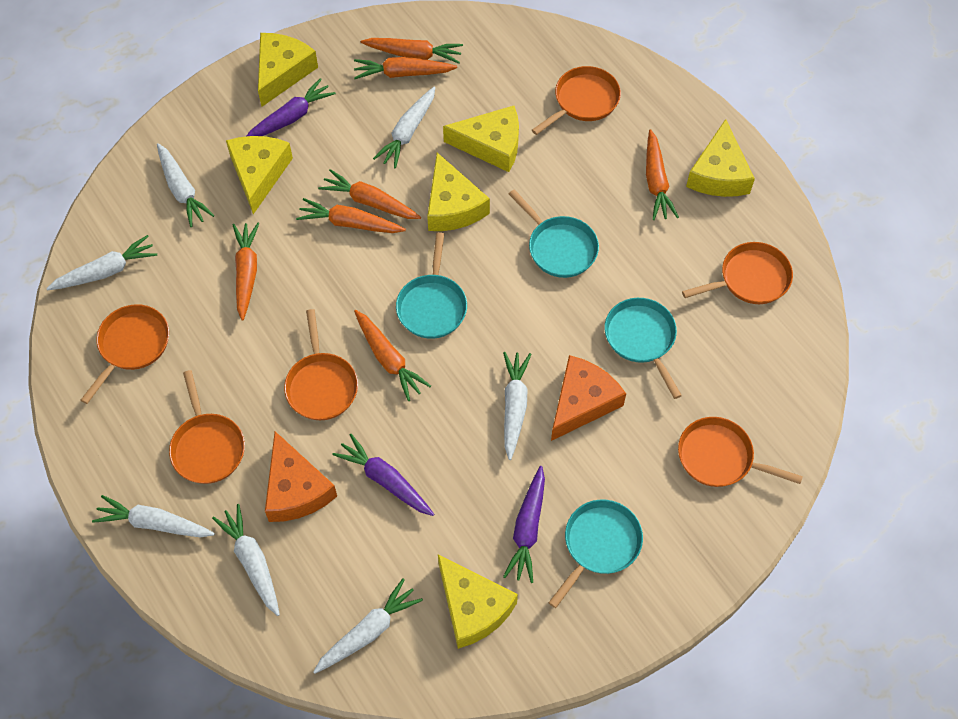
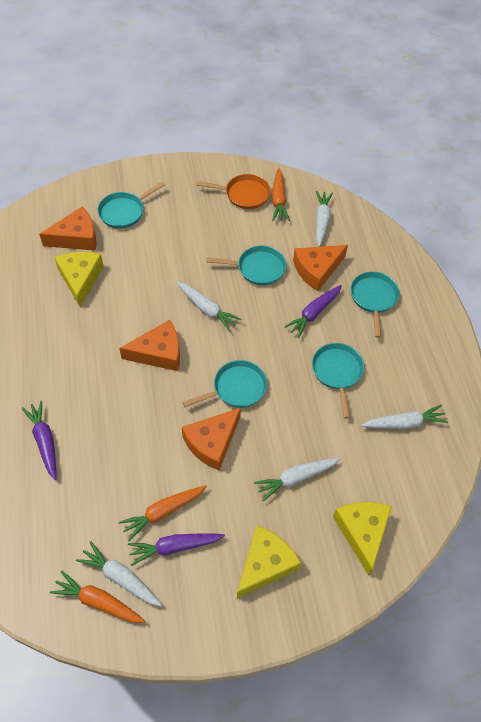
orange carrot: [233,223,259,321] [296,198,406,233] [318,169,421,219] [354,57,457,79] [354,310,431,401] [361,38,463,64] [646,129,679,220] = 7 -> [50,571,145,623] [118,485,207,541] [272,168,290,221] = 3
orange cheese: [265,431,337,522] [551,355,626,441] = 2 -> [39,207,97,251] [119,320,180,371] [182,408,241,471] [293,245,348,291] = 4
orange pan: [81,304,169,404] [169,370,245,484] [284,309,358,420] [532,66,621,135] [678,417,803,487] [682,242,793,304] = 6 -> [196,174,271,209] = 1
turquoise pan: [396,232,467,339] [509,189,599,278] [548,500,643,608] [605,298,682,399] = 4 -> [98,182,165,228] [183,360,267,408] [207,245,286,285] [312,343,364,419] [350,272,400,338] = 5
white carrot: [46,235,157,290] [92,495,215,538] [157,143,215,227] [212,504,280,616] [313,578,423,674] [373,87,435,168] [503,352,531,460] = 7 -> [76,541,162,606] [177,282,242,332] [254,458,340,502] [316,191,333,247] [361,405,448,429] = 5
yellow cheese: [226,136,293,214] [258,33,318,107] [427,153,490,231] [438,555,518,649] [443,106,519,172] [686,119,755,197] = 6 -> [54,252,104,307] [237,525,301,598] [333,502,392,576] = 3

